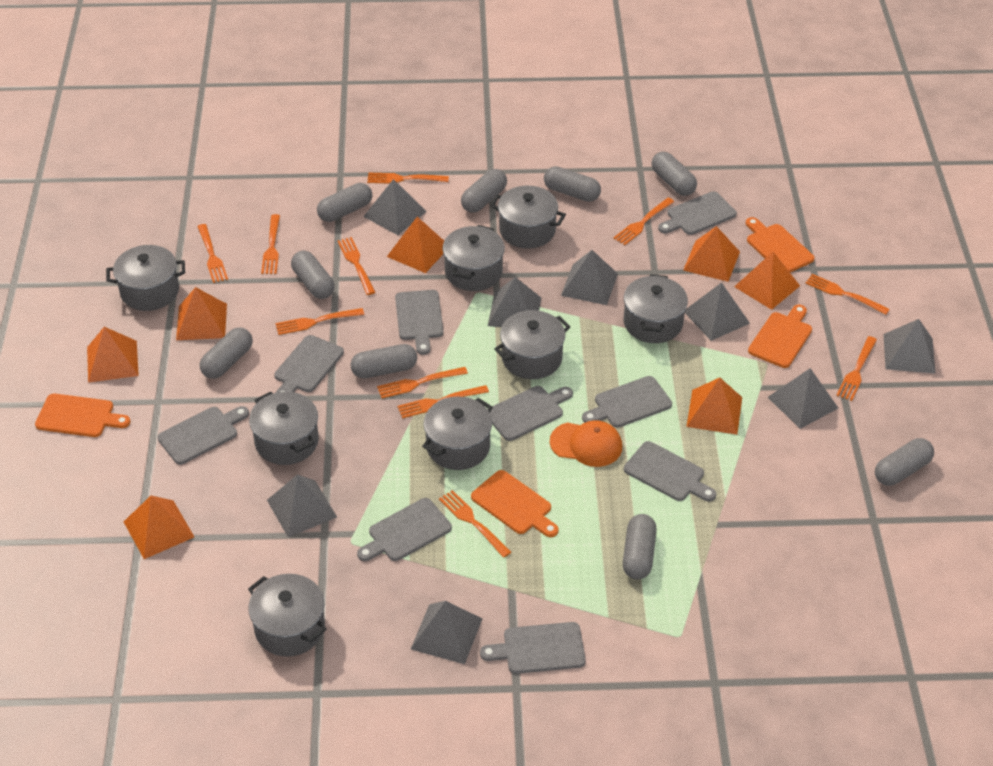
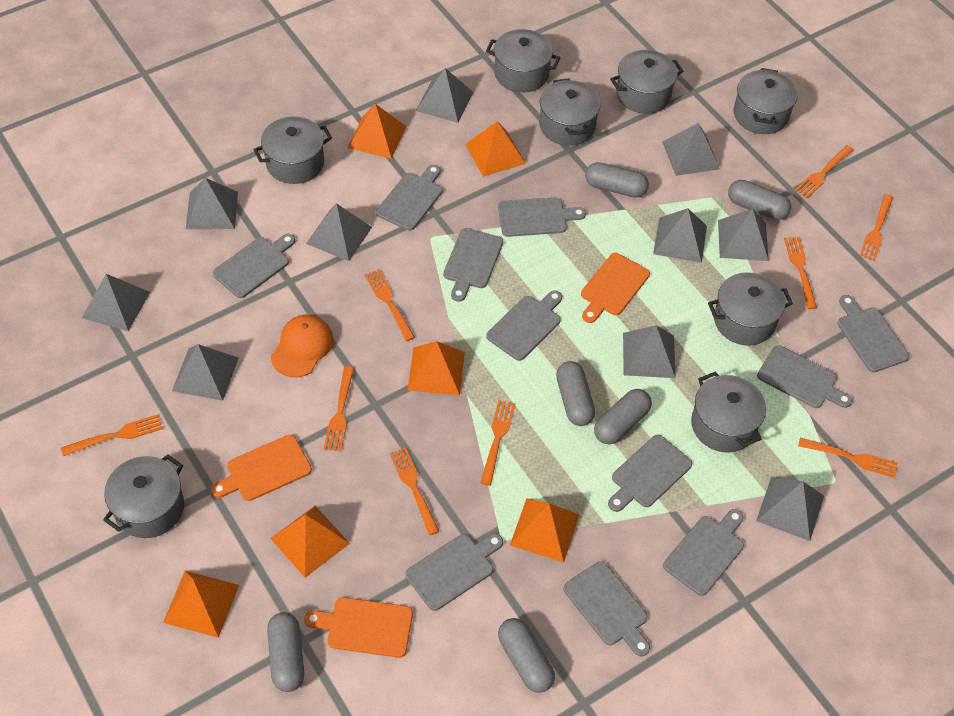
grey capsule: [200,327,253,379] [291,251,334,299] [317,183,372,222] [351,344,417,378] [461,169,507,213] [544,166,601,202] [623,514,657,580] [651,152,697,196] [875,438,934,486] = 9 -> [267,612,304,692] [498,618,555,693] [556,361,595,426] [585,162,649,198] [594,389,652,445] [728,180,791,220] = 6
grey cutting board: [157,406,249,465] [274,335,344,393] [357,498,452,561] [395,290,444,355] [480,622,586,674] [490,386,573,441] [582,376,672,428] [624,441,716,501] [658,191,737,235] = 9 -> [213,234,295,298] [376,165,443,231] [406,534,503,611] [443,228,503,302] [486,290,562,361] [498,197,586,237] [563,561,650,656] [608,435,692,512] [663,509,744,596] [757,345,852,408] [837,295,909,372] = 11
grey pyramid: [267,474,337,537] [363,179,427,235] [411,601,482,664] [488,277,541,327] [561,250,618,305] [685,282,750,341] [768,368,838,429] [884,319,936,374] = 8 -> [82,274,150,331] [172,344,238,401] [186,178,238,229] [306,203,372,261] [416,68,474,123] [623,325,676,378] [653,208,707,263] [663,123,720,176] [718,209,769,261] [756,476,824,541] = 10
orange cutting board: [35,394,131,437] [471,470,559,537] [746,217,815,272] [748,305,812,368] = 4 -> [210,435,312,501] [304,597,413,658] [581,253,650,323] = 3
orange fork: [197,224,228,283] [261,214,280,274] [275,308,364,335] [338,237,375,295] [367,173,449,184] [377,367,468,398] [398,385,489,418] [439,490,511,558] [613,197,674,245] [805,274,890,315] [836,336,877,401] = 11 -> [61,414,163,456] [324,366,354,451] [365,269,415,341] [390,448,439,535] [480,400,515,486] [784,237,817,309] [795,145,854,198] [798,438,898,478] [860,194,893,261] = 9
orange pyramid: [87,327,139,383] [124,496,194,559] [176,287,227,340] [387,217,444,273] [683,226,740,282] [686,378,742,435] [734,252,800,310] = 7 -> [163,571,239,638] [270,506,350,578] [348,104,406,159] [407,341,465,395] [465,121,526,177] [510,498,580,562] = 6

